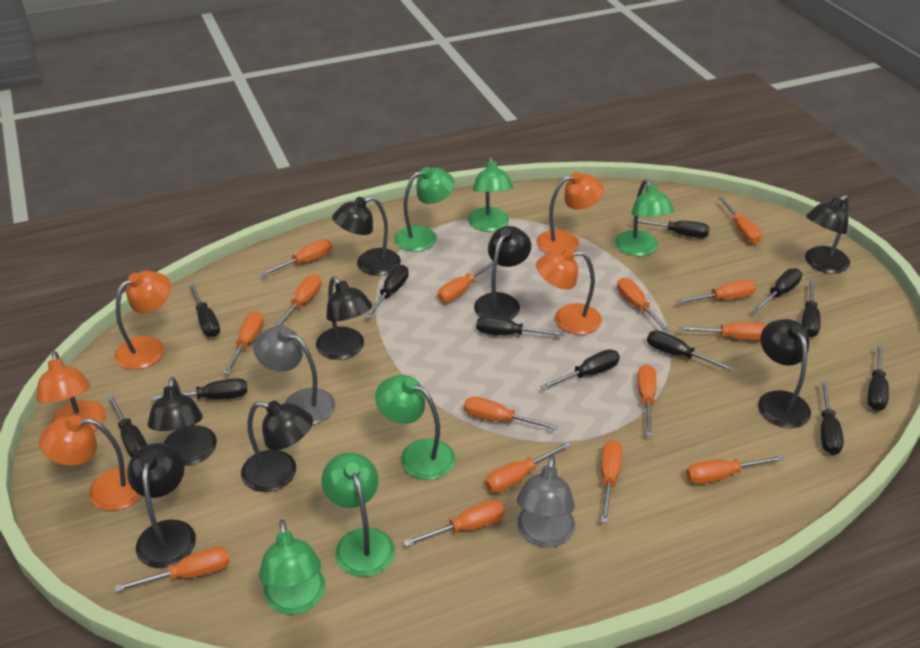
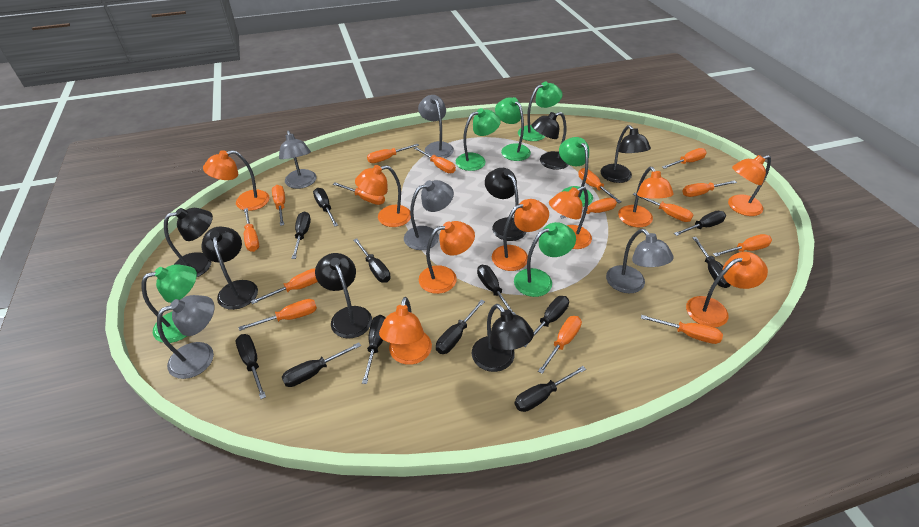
black lamp: [127,443,196,568] [147,377,217,466] [241,401,313,492] [316,277,372,360] [332,196,401,276] [474,226,531,320] [758,319,811,428] [805,195,850,273] = 8 -> [164,208,213,277] [202,227,258,310] [315,253,372,338] [472,304,534,372] [485,168,526,241] [531,112,569,170] [600,125,651,183] = 7
grey lamp: [253,326,335,425] [517,455,575,548] = 2 -> [157,295,215,379] [279,130,317,189] [404,180,454,250] [418,95,454,158] [606,229,674,293] = 5
orange lamp: [36,351,105,431] [39,415,141,511] [114,271,171,370] [536,248,602,335] [537,172,604,253] = 5 -> [203,150,270,211] [355,165,411,227] [379,297,432,365] [419,221,475,294] [492,199,549,271] [549,186,592,249] [618,167,674,228] [686,252,768,328] [728,155,771,216] = 9

